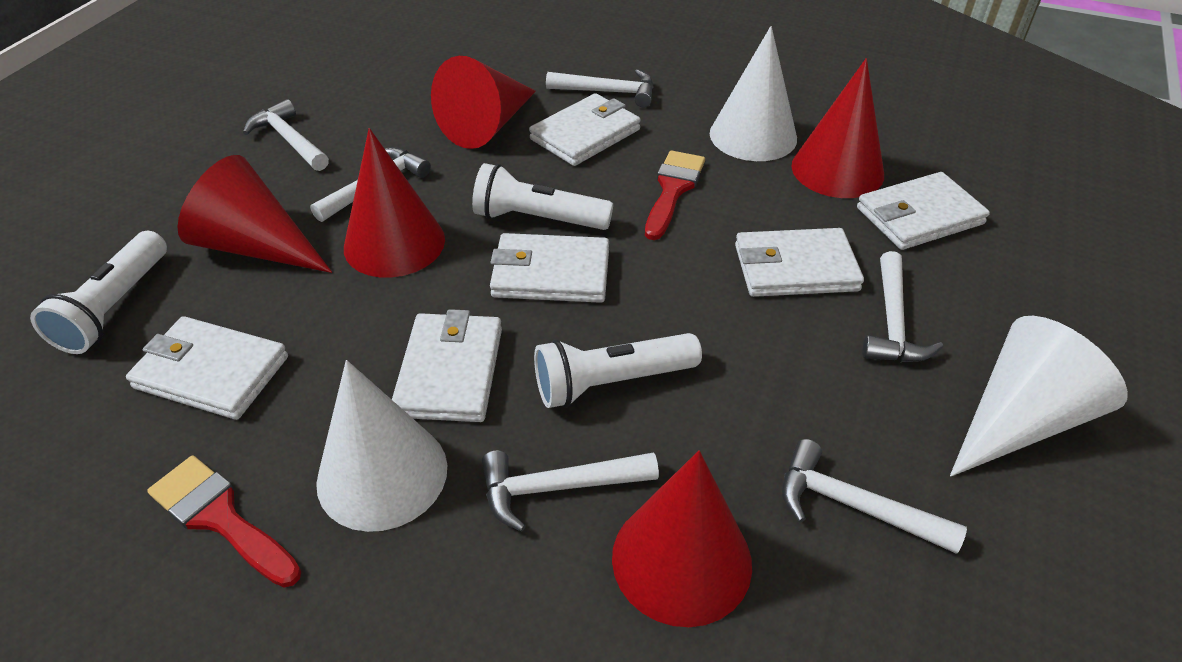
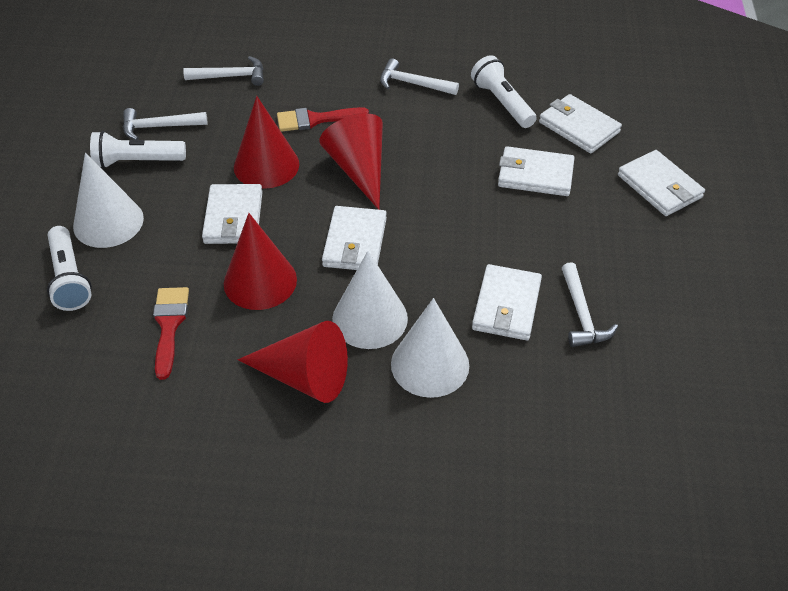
red cone: [177,155,332,273] [344,128,445,278] [431,56,536,149] [612,450,752,627] [791,58,884,198] = 5 -> [224,213,297,310] [234,96,299,189] [237,321,348,403] [319,113,383,210] = 4
white hammer: [243,99,329,171] [310,147,431,222] [482,451,659,531] [546,70,654,107] [782,439,967,554] [862,251,943,362] = 6 -> [123,108,207,140] [183,56,264,86] [380,58,459,95] [562,262,618,347] = 4

